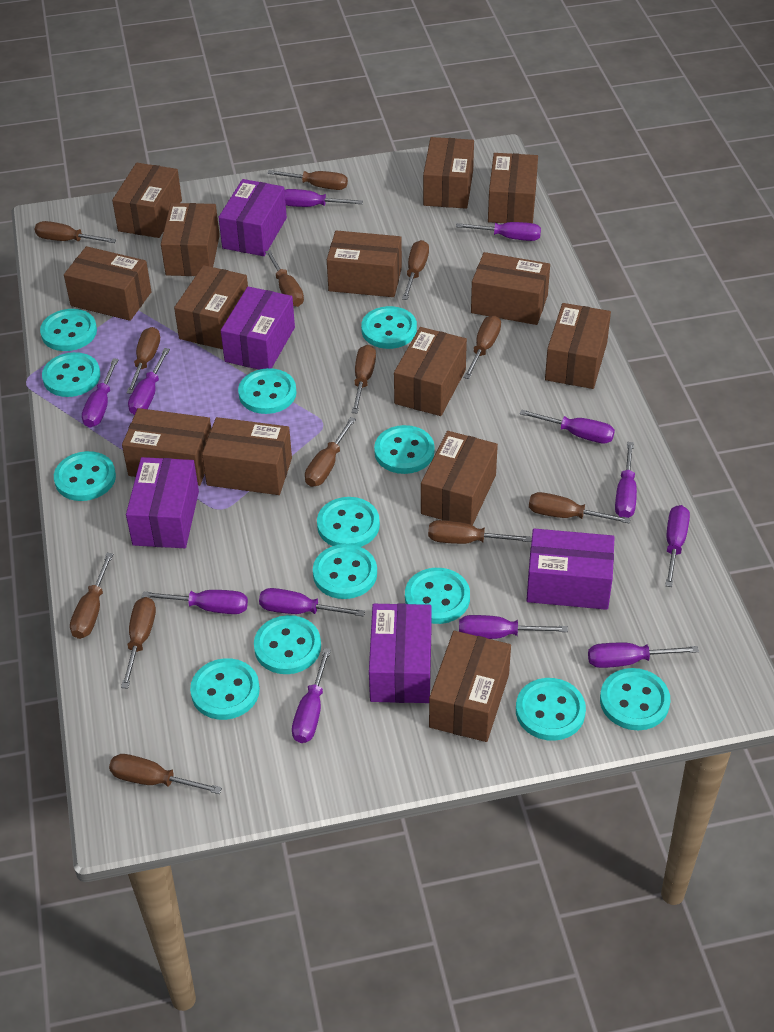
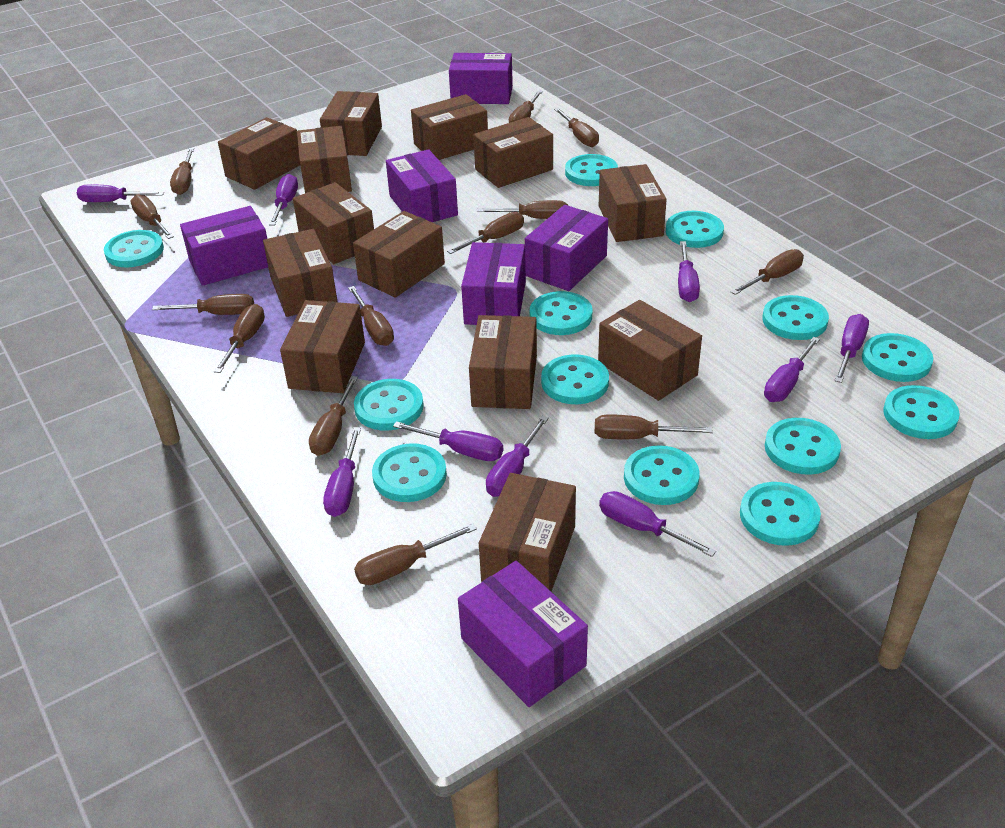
brown box: [64,246,152,321] [112,163,182,238] [122,408,211,486] [161,203,220,276] [174,265,248,349] [202,417,292,495] [327,231,402,297] [394,327,467,416] [421,431,498,525] [423,137,474,209] [429,631,511,742] [471,252,550,325] [488,153,538,223] [545,303,611,389] = 14 -> [218,117,300,190] [263,229,338,317] [280,300,365,393] [293,182,374,264] [297,126,352,193] [320,91,382,156] [353,211,445,298] [411,94,488,160] [469,315,537,409] [473,117,553,188] [479,473,576,592] [598,300,702,401] [599,164,667,242] = 13
purple box: [126,457,199,548] [219,179,287,256] [221,287,295,370] [369,604,432,703] [526,529,615,610] = 5 -> [180,206,268,286] [386,149,458,222] [449,53,513,104] [458,561,588,707] [461,242,526,325] [525,205,608,291] = 6
purple screwdriver: [82,358,119,427] [128,348,170,415] [142,590,248,614] [259,588,365,617] [285,189,363,207] [292,648,331,743] [456,222,541,241] [459,615,568,639] [520,409,615,444] [588,643,699,668] [615,442,637,518] [665,505,690,587] = 12 -> [77,185,164,202] [269,174,298,226] [323,427,361,517] [393,421,503,461] [486,416,549,497] [599,491,716,557] [678,241,700,302] [764,337,820,402] [834,314,869,383] = 9

